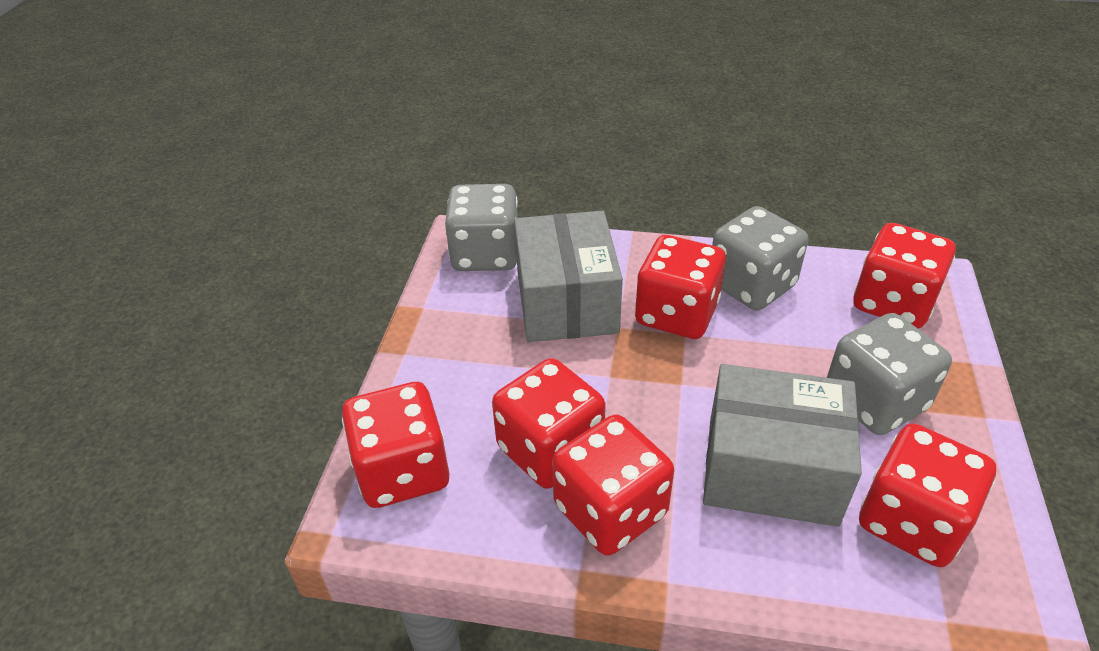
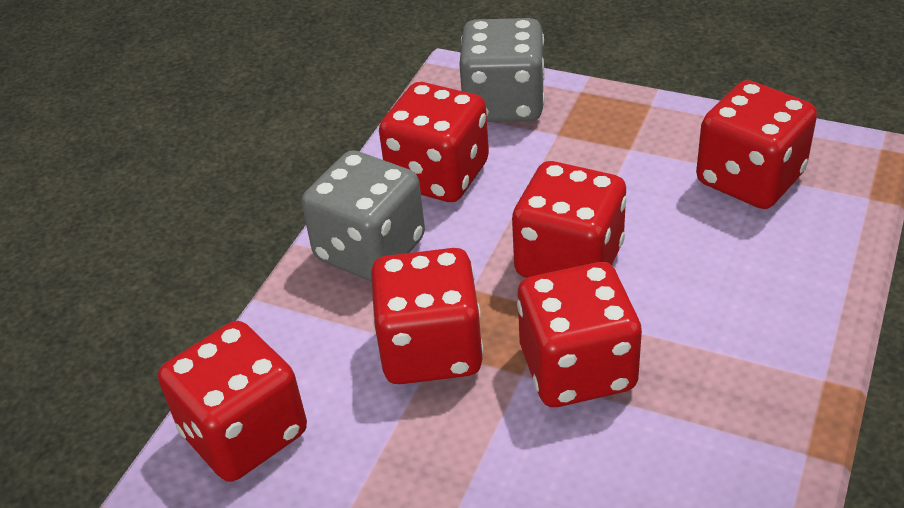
grey box: [514,211,623,342] [703,364,862,527] = 2 -> none = 0
grey dice: [445,184,518,271] [712,206,808,311] [827,313,952,435] = 3 -> [302,150,425,282] [459,18,545,122] = 2

